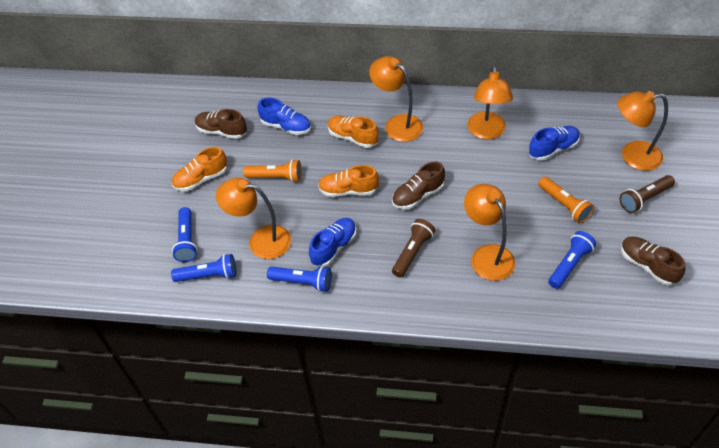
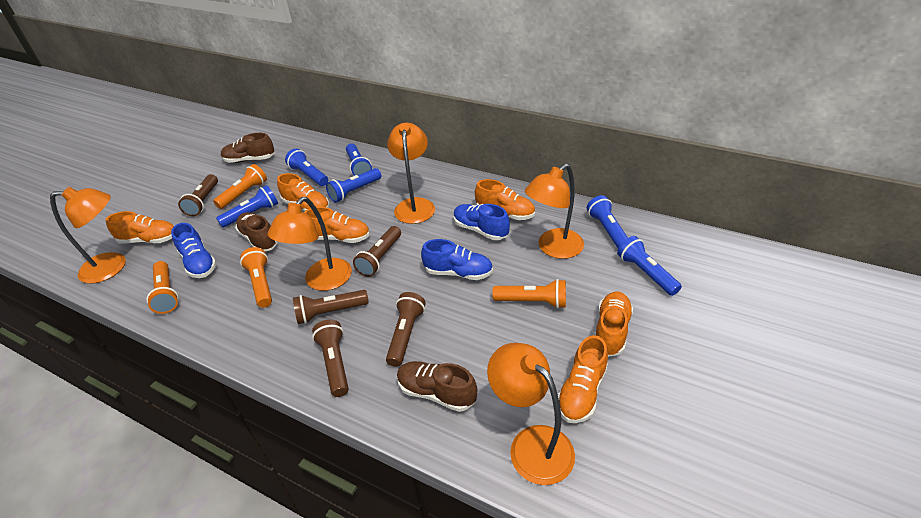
blue flashlight: [171,254,236,282] [172,207,197,262] [267,266,332,292] [548,231,596,289] = 4 -> [216,185,278,228] [285,149,328,186] [326,168,381,203] [346,144,372,176] [587,195,628,248] [617,236,682,296] = 6
brown flashlight: [392,219,435,278] [620,175,675,213] = 2 -> [178,174,218,216] [293,290,369,324] [312,320,349,397] [353,226,401,277] [386,292,426,367] = 5
orange flashlight: [243,159,302,183] [538,177,594,223] = 2 -> [147,261,179,314] [213,164,267,209] [240,247,272,308] [492,279,566,309] = 4
orange shoe: [172,147,227,191] [318,165,379,197] [328,116,379,148] = 3 -> [106,211,174,243] [277,173,329,212] [304,207,370,243] [475,179,535,220] [558,335,608,423] [595,292,633,357] = 6

